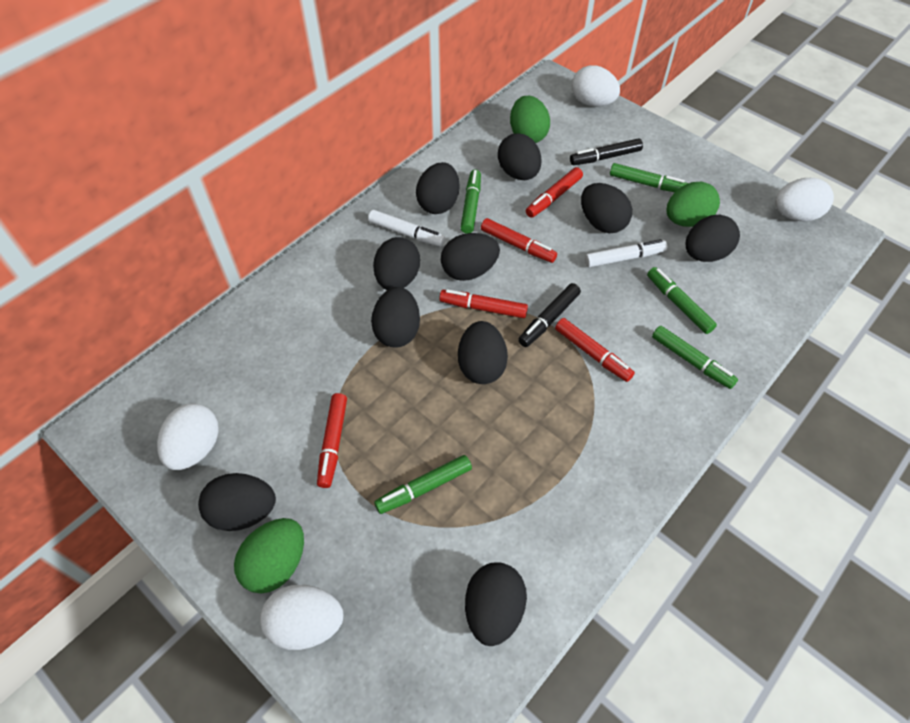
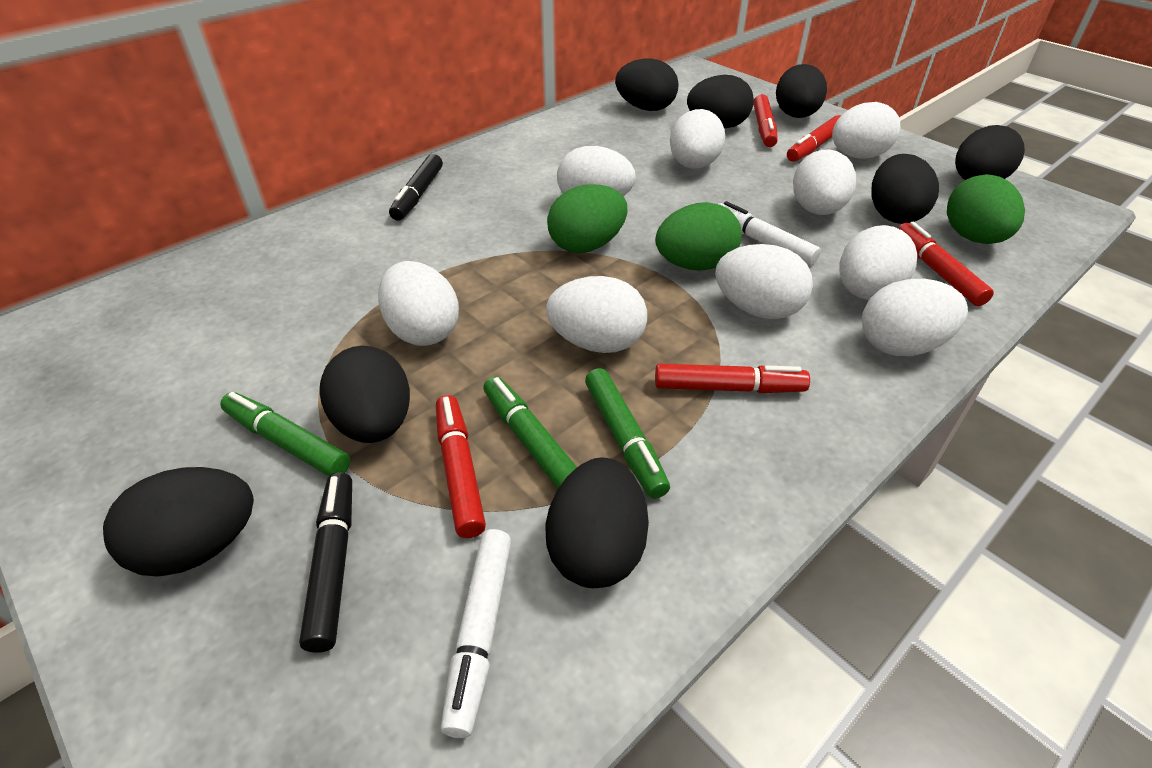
black egg: [198,473,276,531] [371,287,420,347] [373,237,420,290] [416,162,460,214] [441,233,500,281] [458,321,508,384] [465,563,527,646] [498,133,542,180] [581,183,632,233] [685,215,740,262] = 10 -> [103,467,254,576] [320,346,410,443] [545,458,649,588] [615,59,679,111] [687,75,754,128] [776,64,827,118] [871,154,939,224] [955,125,1025,180] = 8
green marker: [374,455,472,514] [460,169,481,234] [610,163,688,192] [647,267,717,334] [652,326,738,389] = 5 -> [220,392,350,476] [483,376,577,489] [585,368,670,499] = 3
white egg: [157,403,219,470] [260,585,343,650] [572,65,620,107] [775,178,834,221] = 4 -> [378,261,459,346] [546,276,647,353] [557,146,636,197] [670,109,725,168] [715,244,813,319] [793,149,856,215] [832,102,900,159] [839,225,917,300] [862,279,968,356] = 9

